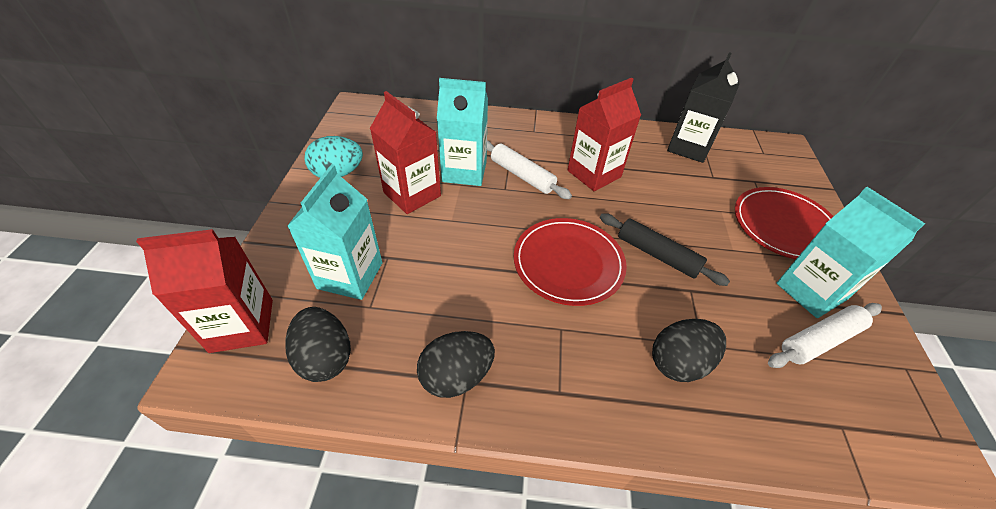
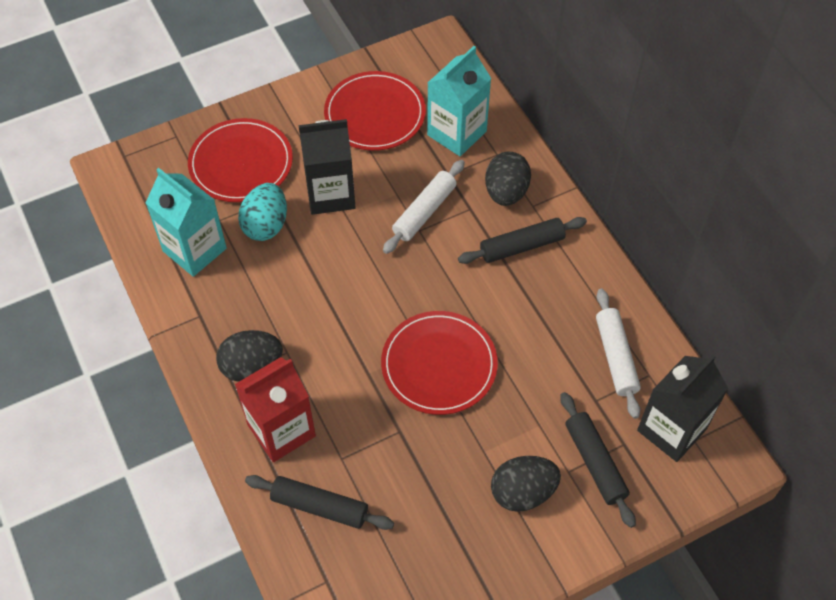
black carton: [667,52,739,163] = 1 -> [299,119,356,215] [637,355,728,462] = 2
black rolling pin: [600,213,730,286] = 1 -> [245,475,394,530] [458,217,587,264] [561,392,636,528] = 3
red carton: [136,229,273,353] [370,91,441,214] [568,78,641,191] = 3 -> [235,357,316,462] = 1
red plate: [514,218,627,306] [735,187,834,259] = 2 -> [188,118,293,202] [324,71,426,151] [381,311,498,415] = 3
turquoise carton: [287,164,382,300] [437,78,488,186] [777,187,925,318] = 3 -> [146,168,227,277] [427,46,492,156] = 2

